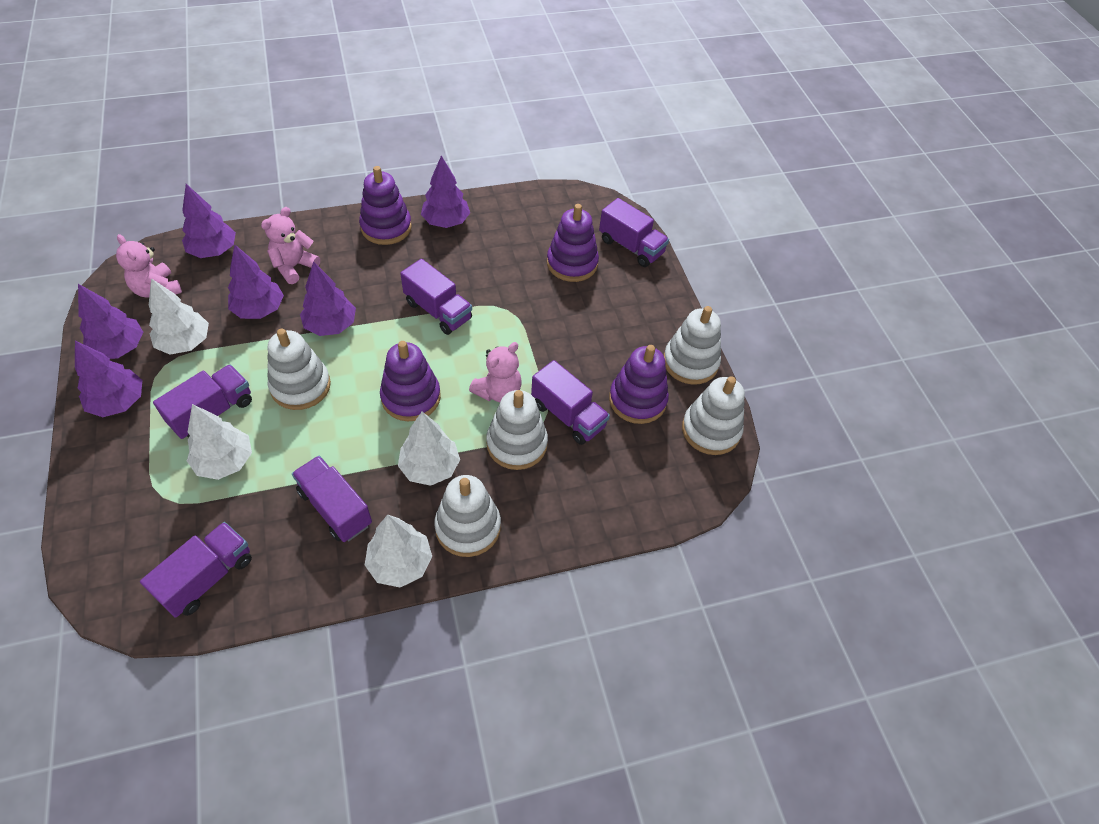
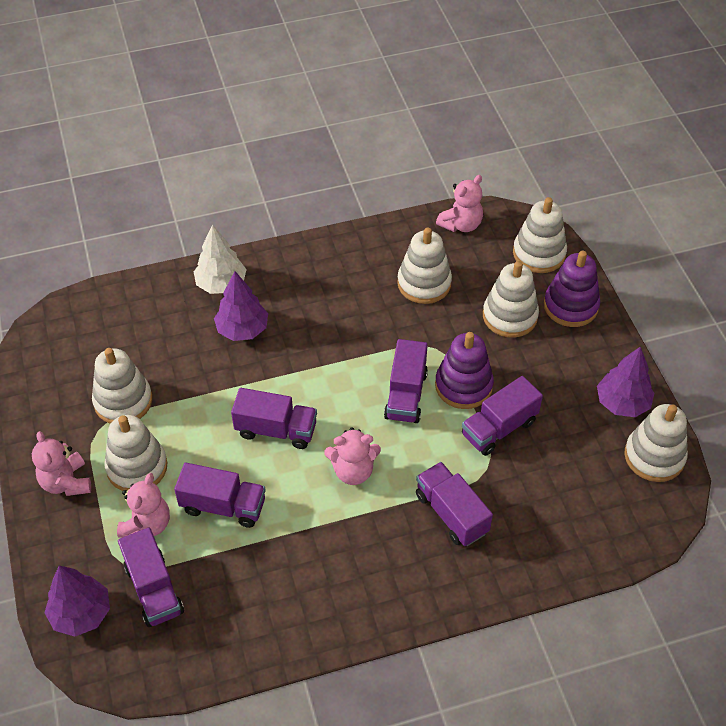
pink teddy bear: [116,234,182,298] [261,207,320,284] [469,342,522,402] = 3 -> [32,431,91,496] [117,473,170,538] [324,427,381,485] [436,175,483,232] = 4
purple stacking toy: [359,166,412,245] [380,341,441,421] [547,204,599,282] [609,345,669,424] = 4 -> [435,332,494,409] [544,251,600,327] = 2
purple tree: [75,341,143,417] [78,284,143,359] [182,184,236,258] [228,245,284,319] [300,261,356,336] [421,156,470,228] = 6 -> [44,566,110,637] [214,271,268,341] [597,346,654,417] = 3
white stacking toy: [268,329,331,410] [434,475,501,557] [486,390,548,470] [664,306,721,385] [682,376,745,455] = 5 -> [92,348,152,424] [104,415,167,491] [397,228,452,304] [483,261,539,338] [513,197,567,273] [624,404,688,482] = 6
white tree: [149,278,209,355] [187,404,252,480] [365,515,432,587] [398,412,460,486] = 4 -> [194,224,247,294] = 1

